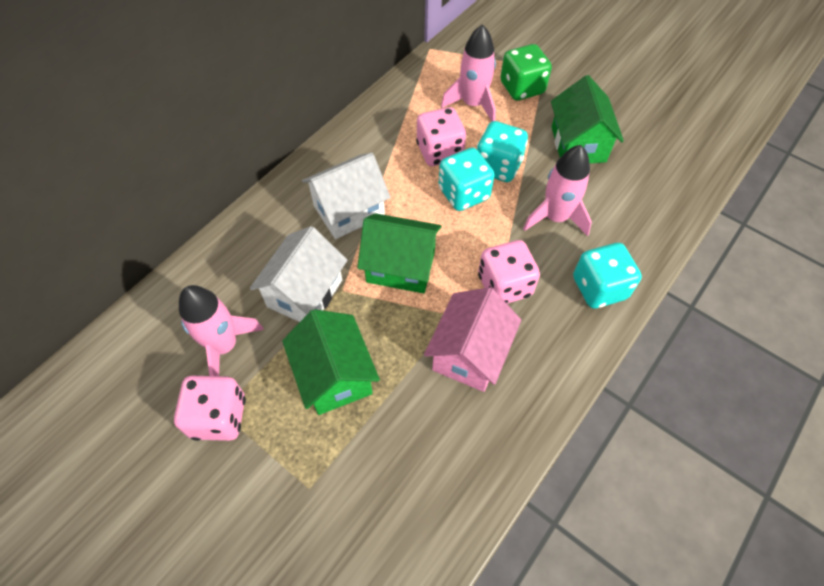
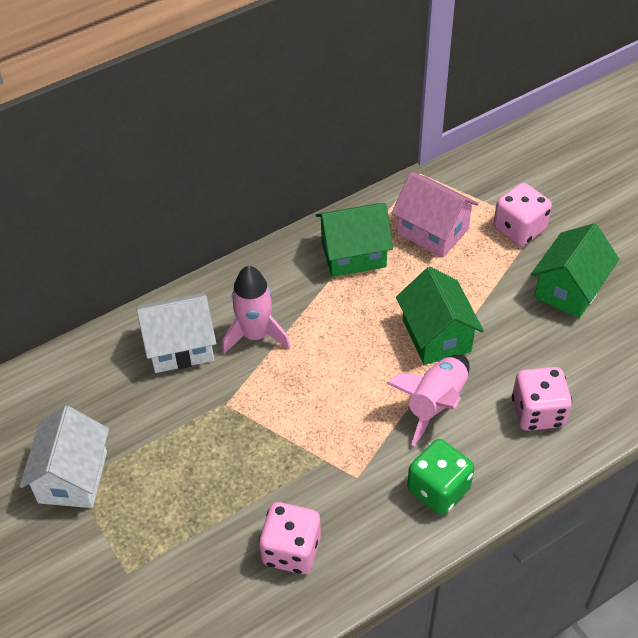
pink rocket: [179,285,264,376] [441,24,496,122] [523,145,592,236] = 3 -> [222,266,291,354] [386,355,469,446] = 2
turquoise dice: [439,148,495,211] [477,121,528,182] [573,243,642,309] = 3 -> none = 0

